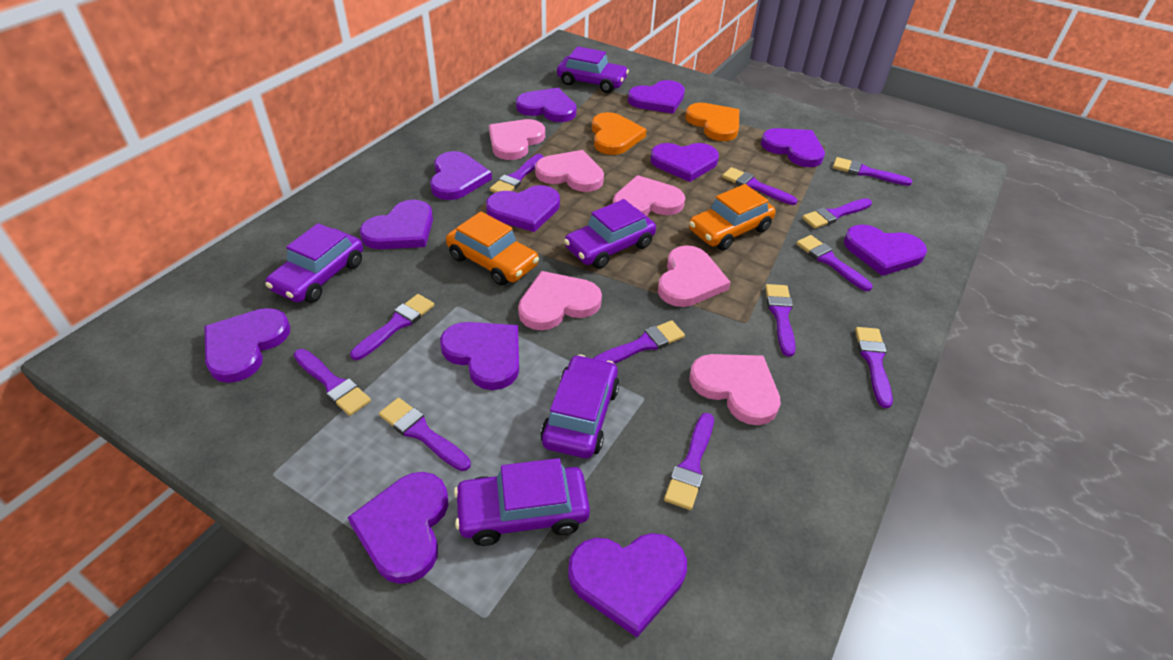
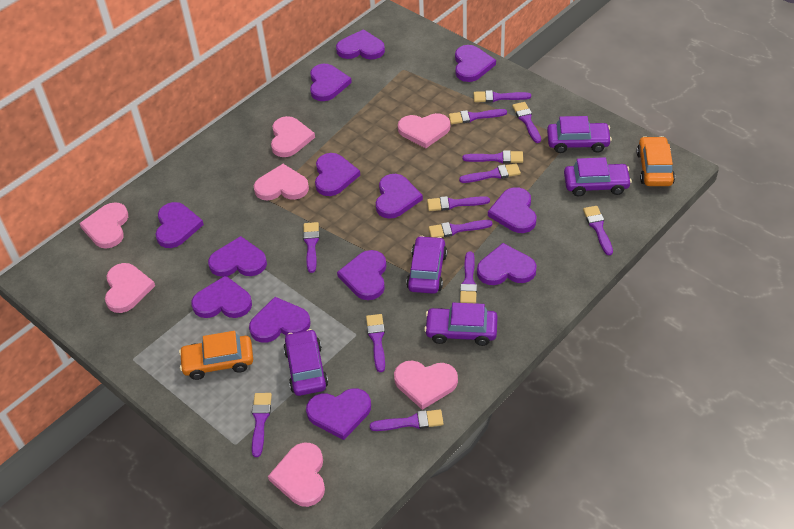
orange heart: [592,112,647,155] [685,103,739,141] = 2 -> none = 0
pink heart: [489,119,545,160] [518,271,602,330] [535,150,604,192] [613,175,685,216] [658,245,731,307] [689,354,781,425] = 6 -> [79,202,128,249] [105,263,155,313] [254,164,309,201] [268,443,325,507] [271,116,315,157] [394,361,458,410] [398,113,450,148] = 7
purple brush: [294,349,371,416] [350,294,434,360] [379,398,471,471] [490,154,544,193] [593,320,685,364] [664,413,714,510] [722,167,798,205] [765,284,796,357] [796,235,872,291] [802,198,872,229] [833,157,912,186] [855,327,893,408] = 12 -> [252,393,272,457] [303,222,319,273] [366,314,385,372] [370,409,444,431] [427,196,490,211] [429,220,492,238] [449,109,507,124] [459,163,521,183] [460,251,477,303] [463,150,523,164] [474,90,531,103] [512,102,541,143] [583,206,613,255] = 13
purple heart: [204,308,290,383] [347,472,448,584] [360,200,433,249] [430,151,492,200] [440,322,519,390] [486,185,560,232] [516,88,577,122] [568,533,687,637] [628,80,685,114] [650,143,719,182] [761,128,825,167] [844,224,927,276] = 12 -> [156,202,204,248] [191,275,252,318] [208,236,267,277] [249,297,310,343] [306,388,371,440] [310,64,352,101] [315,153,360,196] [336,29,385,60] [337,250,386,300] [376,174,423,219] [455,45,496,82] [477,243,537,285] [488,187,536,233] = 13

